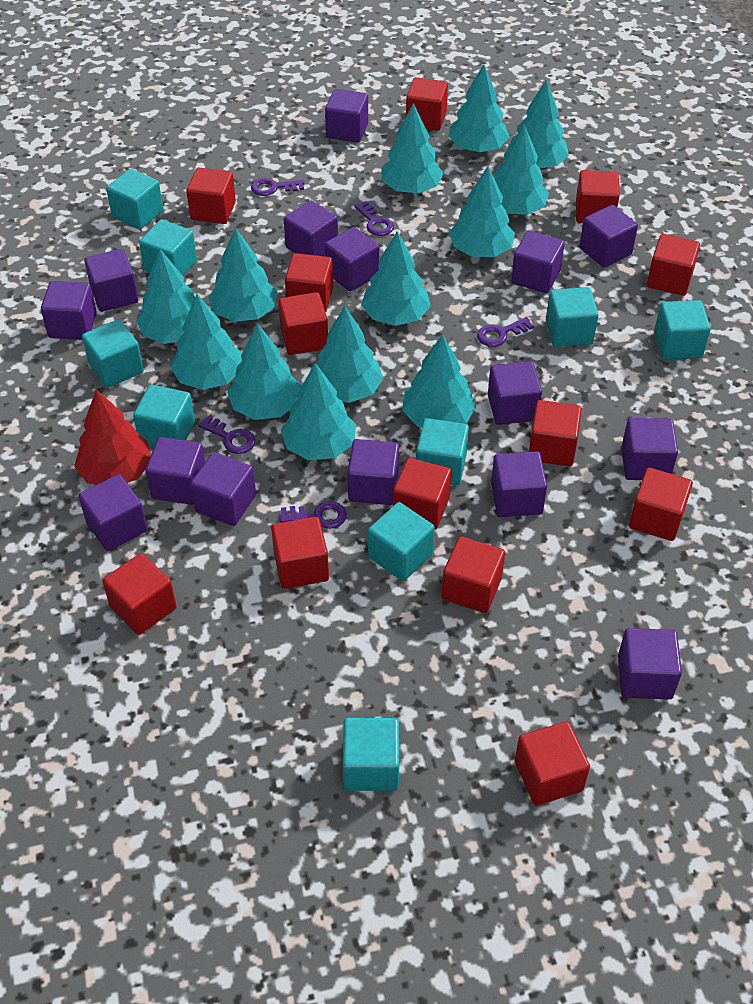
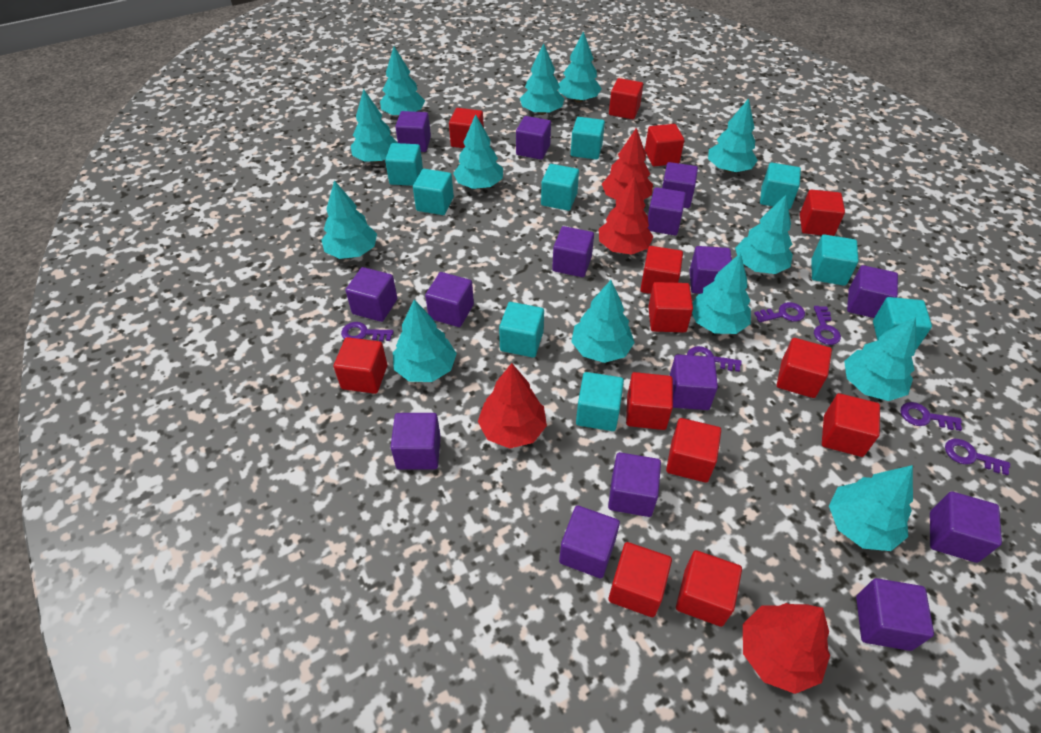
purple key: [198,415,256,454] [251,178,304,196] [280,501,347,529] [355,201,394,236] [477,317,534,347] = 5 -> [341,322,394,341] [687,346,742,372] [754,302,805,322] [814,306,841,345] [901,402,962,431] [945,439,1010,476] = 6
red tree: [74,389,151,485] = 1 -> [478,363,547,449] [599,176,654,255] [602,128,653,200] [743,603,830,694] = 4

